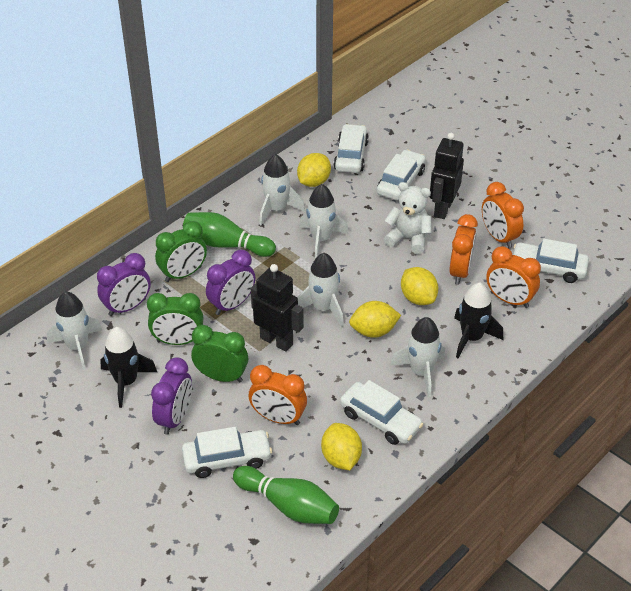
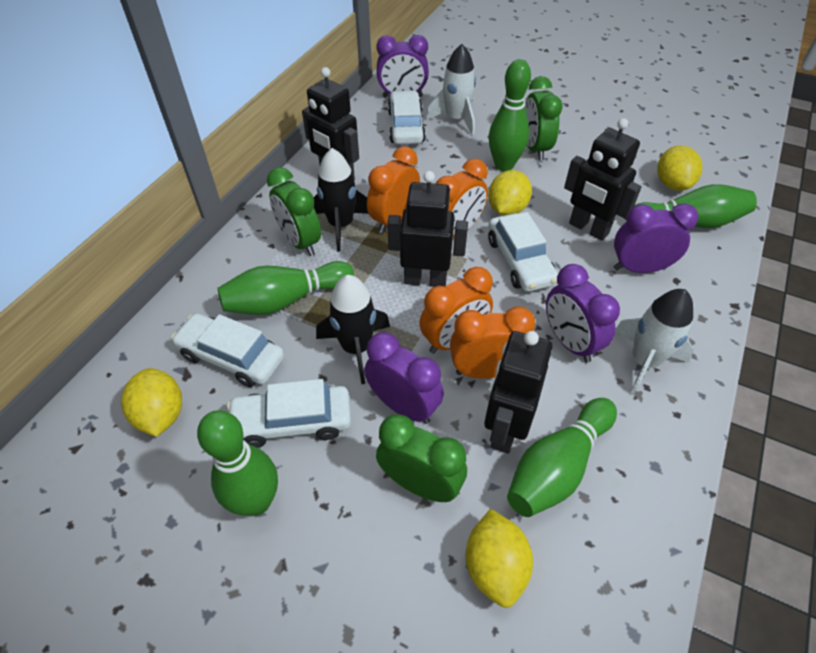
black robot: [251,264,304,352] [429,133,464,219] = 2 -> [302,67,359,180] [387,171,468,287] [484,331,552,454] [564,118,642,240] = 4
green bowling pin: [183,212,276,257] [233,466,339,524] = 2 -> [197,410,278,516] [218,261,354,315] [489,59,531,171] [507,398,617,517] [634,184,757,228] = 5
purple clock: [97,253,151,316] [151,357,192,435] [206,250,255,315] = 3 -> [364,332,444,424] [376,35,429,97] [546,264,620,363] [614,203,698,273] = 4
white car: [182,427,272,478] [333,124,369,173] [340,380,424,445] [377,149,426,200] [513,239,589,283] = 5 -> [171,313,284,387] [227,379,351,448] [388,90,426,144] [488,212,558,292] = 4
white rocket: [47,291,102,370] [259,154,305,225] [297,253,344,327] [299,184,349,259] [390,317,445,397] = 5 -> [426,44,476,136] [615,289,694,395] = 2
white teddy bear: [384,182,432,254] = 1 -> none = 0

